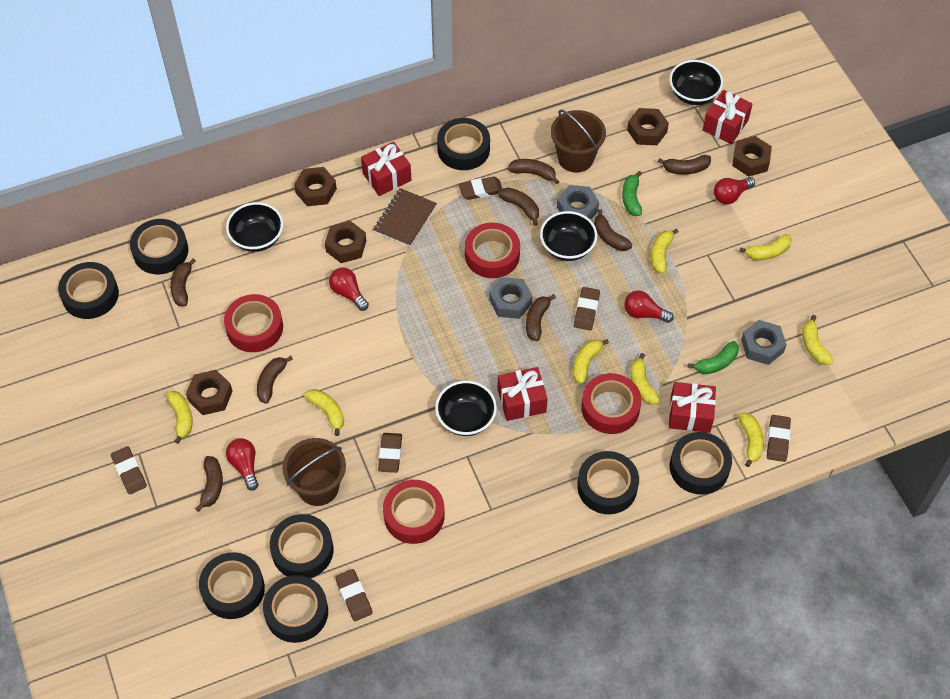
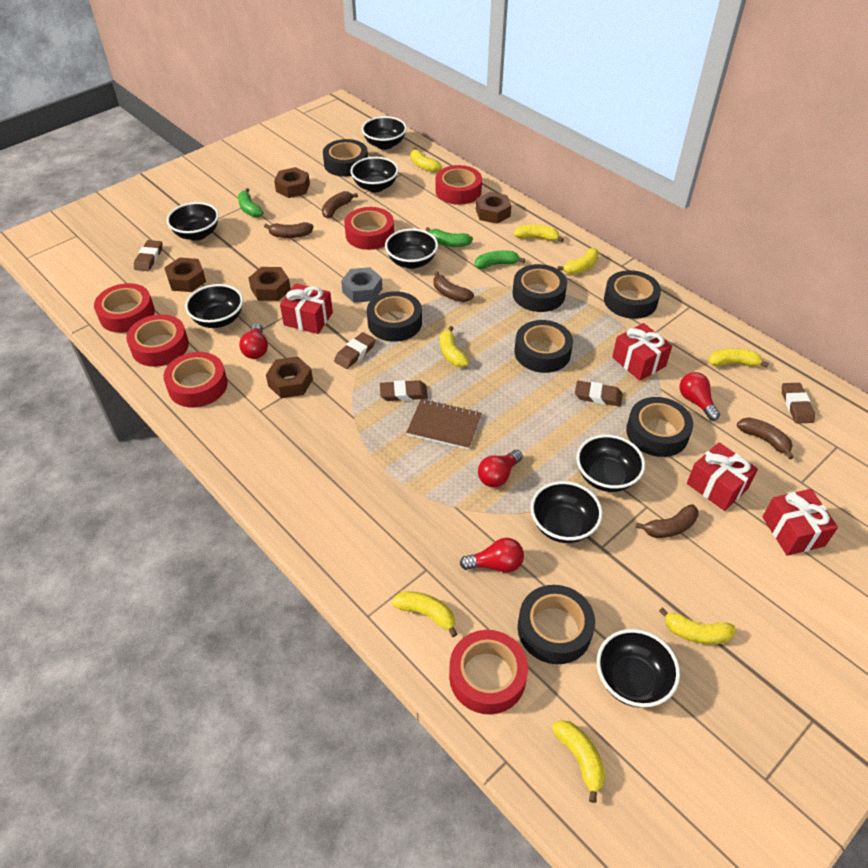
black bowl: [226,202,283,252] [435,381,497,436] [540,211,597,261] [669,60,723,105] = 4 -> [167,202,219,241] [185,284,243,328] [350,157,399,192] [362,116,407,150] [385,229,438,269] [530,481,602,543] [576,435,645,492] [597,629,680,708] = 8
black tape: [58,262,119,319] [130,219,188,274] [199,552,265,619] [263,575,328,643] [270,514,333,578] [437,118,490,170] [577,451,639,514] [670,432,732,495] = 8 -> [323,139,368,177] [367,291,422,342] [513,264,567,312] [514,320,573,373] [518,585,595,664] [604,270,661,319] [626,397,693,457] = 7
brown banana: [170,258,196,306] [195,456,223,512] [257,356,293,404] [498,188,539,226] [508,159,559,184] [526,294,556,341] [594,209,632,251] [658,155,711,175] = 8 -> [264,222,313,238] [322,191,358,218] [434,271,474,302] [636,504,699,538] [737,417,794,459] = 5
brown bucket: [282,438,346,506] [551,110,606,173] = 2 -> none = 0
brown eraser: [111,446,147,495] [335,569,373,621] [378,433,402,473] [459,177,502,200] [574,287,600,330] [767,415,791,462] = 6 -> [134,240,162,271] [334,332,376,369] [380,380,428,401] [575,381,623,407] [782,383,815,424] = 5
green banana: [622,171,642,216] [688,341,739,374] = 2 -> [238,188,264,218] [425,227,473,247] [475,250,525,269] = 3
grey nut: [489,277,533,319] [557,185,599,220] [741,320,787,365] = 3 -> [341,267,382,303] = 1
red tape: [224,294,283,352] [383,480,445,544] [465,223,520,278] [581,373,642,434] = 4 -> [94,283,155,333] [126,314,189,367] [164,352,228,407] [344,207,394,250] [436,165,482,205] [449,630,528,714] = 6

